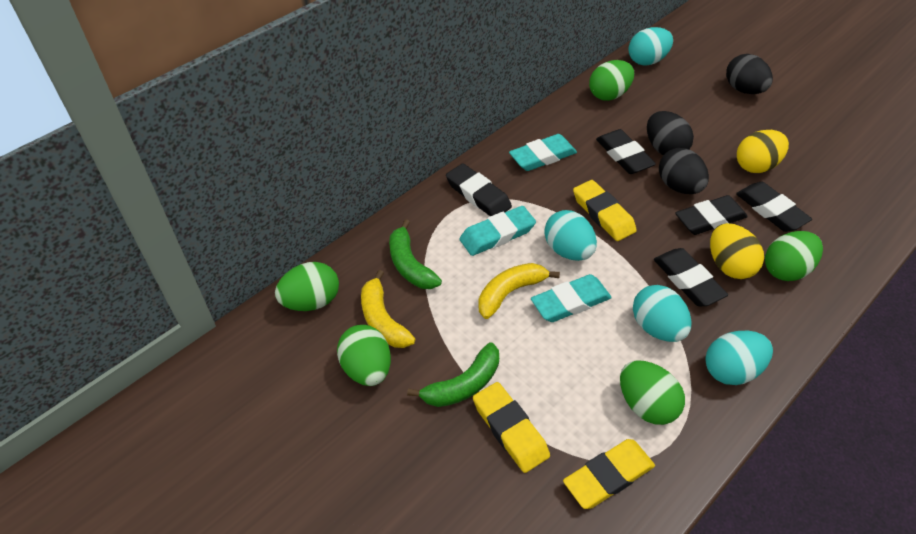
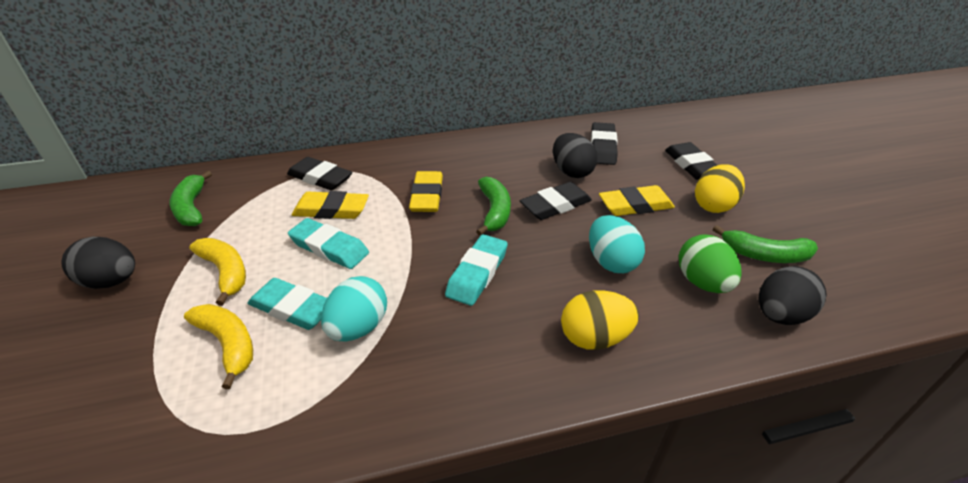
black eraser: [446,163,512,216] [596,129,656,174] [654,248,728,306] [676,195,748,235] [736,182,812,232] = 5 -> [287,157,352,190] [520,182,592,220] [591,122,618,165] [665,142,717,180] = 4
green banana: [389,219,442,289] [407,342,499,407] = 2 -> [170,171,212,226] [476,177,511,236] [713,225,818,263] = 3
green egg: [275,262,339,311] [337,325,391,386] [589,60,634,101] [620,360,685,425] [765,231,823,281] = 5 -> [679,234,742,293] = 1
turquoise egg: [544,210,597,261] [629,27,673,66] [633,285,691,342] [705,331,773,385] = 4 -> [321,276,387,341] [589,215,645,273] = 2

